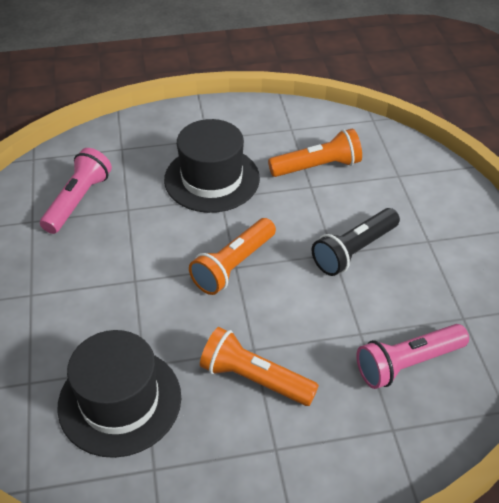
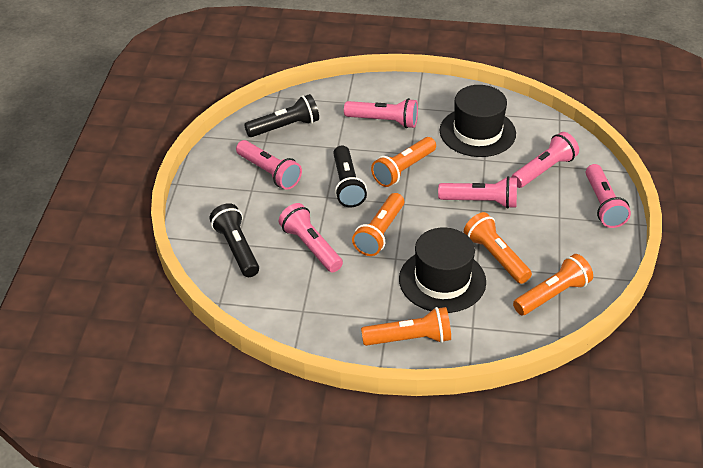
black flashlight: [312,208,400,276] = 1 -> [209,203,259,277] [244,94,319,137] [333,145,367,207] = 3
orange flashlight: [189,218,276,295] [200,327,319,406] [268,128,362,177] = 3 -> [352,193,404,256] [361,307,451,346] [371,137,436,187] [464,212,532,284] [513,254,593,315] = 5
pink flashlight: [40,148,112,234] [356,324,469,389] = 2 -> [236,140,302,190] [279,203,343,273] [344,98,418,128] [438,176,517,209] [511,132,579,188] [586,164,631,228] = 6

